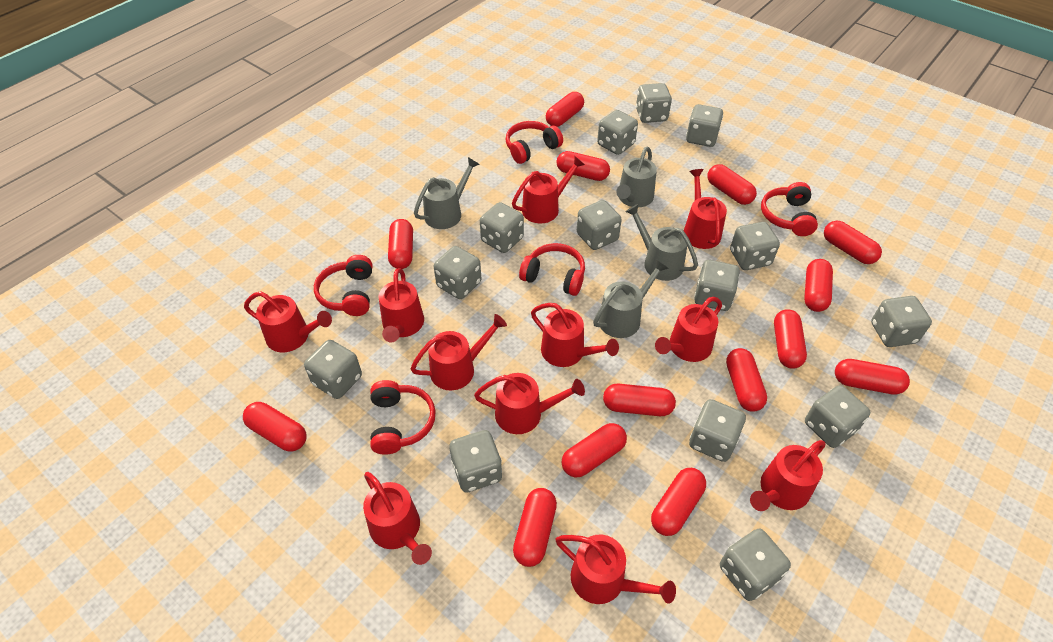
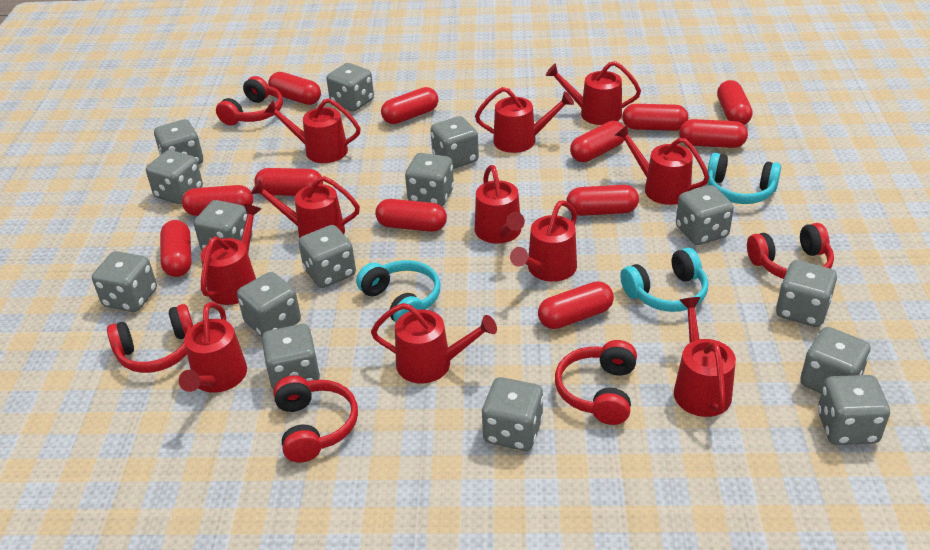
grey dice: [304,340,362,399] [434,246,481,299] [449,430,502,493] [480,202,524,253] [577,200,622,250] [597,110,638,155] [636,83,672,123] [686,104,723,147] [689,399,746,462] [694,260,740,311] [720,529,791,601] [730,222,780,270] [805,385,870,448] [871,296,932,347] = 14 -> [92,251,157,312] [146,150,203,204] [154,119,203,165] [194,200,252,250] [237,272,301,337] [262,324,320,390] [298,225,356,288] [327,63,374,112] [405,153,454,206] [430,116,479,169] [482,377,543,451] [676,185,734,245] [776,260,837,327] [800,327,870,393] [818,375,890,445] = 15
grey watering can: [414,157,480,229] [593,259,669,338] [616,146,657,207] [625,204,698,281] = 4 -> none = 0
red capsule: [243,402,307,451] [388,219,413,269] [513,488,557,567] [546,92,584,127] [557,151,610,181] [561,423,627,478] [603,384,676,416] [651,468,706,536] [707,164,757,205] [726,348,767,412] [774,309,807,369] [804,259,833,312] [824,221,882,264] [835,359,910,395] = 14 -> [160,220,192,277] [182,185,253,216] [254,168,323,196] [268,72,321,105] [375,199,447,232] [381,87,438,124] [538,281,614,329] [566,185,639,216] [570,121,624,162] [622,104,688,131] [679,119,748,148] [717,80,753,125] = 12
turquoise headphones: none = 0 -> [356,260,440,323] [620,248,708,312] [707,153,781,204] = 3

